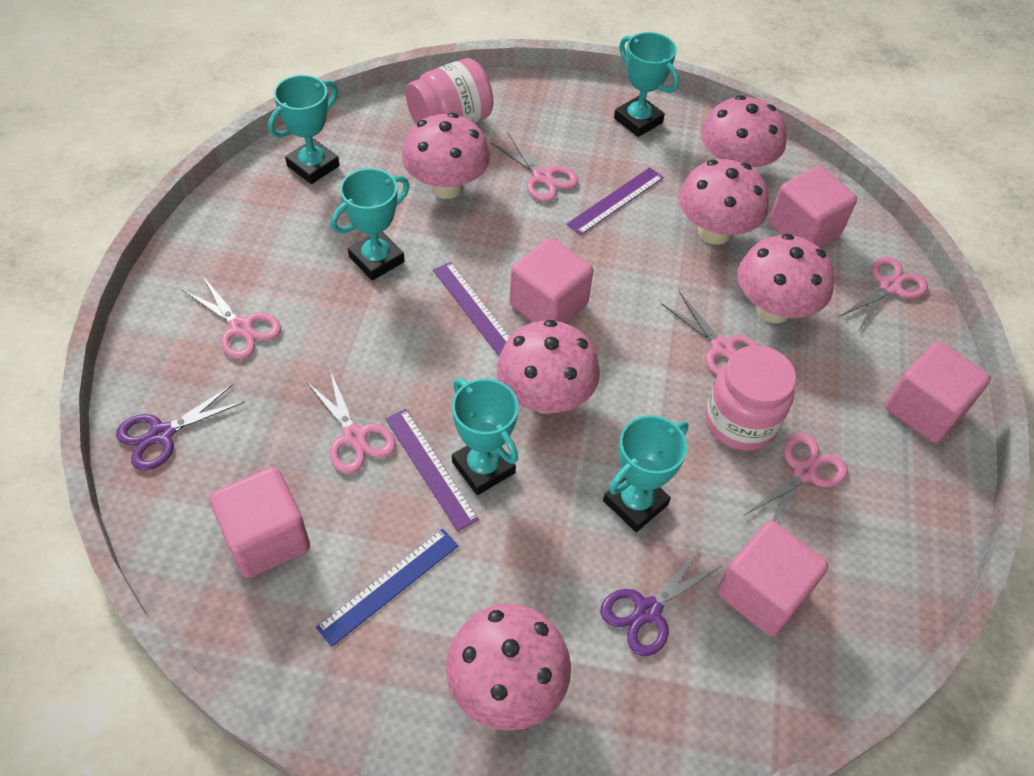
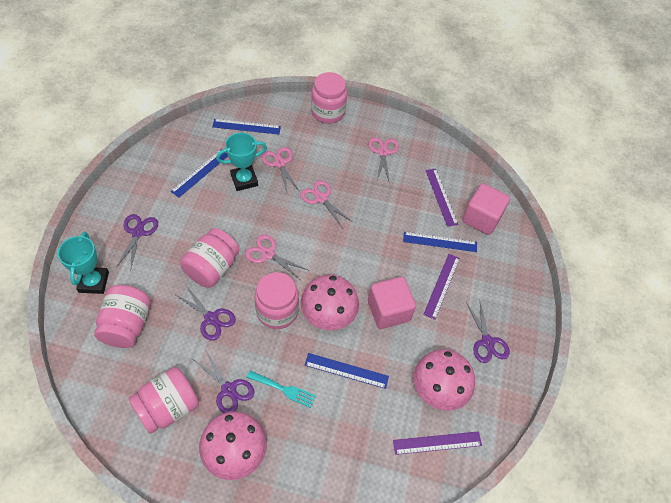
blue ruler: [316,529,459,647] = 1 -> [171,150,228,198] [212,119,281,135] [305,353,389,389] [403,232,477,252] = 4
pink cube: [209,467,310,578] [509,238,593,324] [717,521,828,637] [769,166,857,247] [885,342,991,443] = 5 -> [368,277,416,329] [462,183,510,235] = 2
pink jar: [406,58,493,125] [705,345,796,451] = 2 -> [94,285,151,348] [129,367,199,434] [180,228,239,288] [255,272,299,329] [311,72,347,124] = 5
pink mushroom: [402,113,490,199] [446,604,571,731] [497,320,600,413] [679,159,769,245] [701,95,787,167] [738,234,834,323] = 6 -> [199,411,267,480] [301,275,359,330] [414,349,475,411] = 3
pink scissors: [183,276,281,359] [306,370,396,474] [491,133,578,202] [661,292,759,376] [745,433,848,522] [839,257,928,332] = 6 -> [245,235,308,279] [262,147,300,192] [300,180,353,227] [368,137,399,184] = 4
purple scissors: [116,384,245,471] [600,546,723,656] = 2 -> [116,214,158,268] [174,285,236,341] [193,349,254,413] [466,302,510,363] = 4
turquoise fork: none = 0 -> [246,371,316,408] = 1
turquoise trophy: [268,75,340,184] [331,168,409,280] [452,378,519,495] [603,415,689,532] [614,32,679,137] = 5 -> [58,232,109,294] [216,133,267,191] = 2

